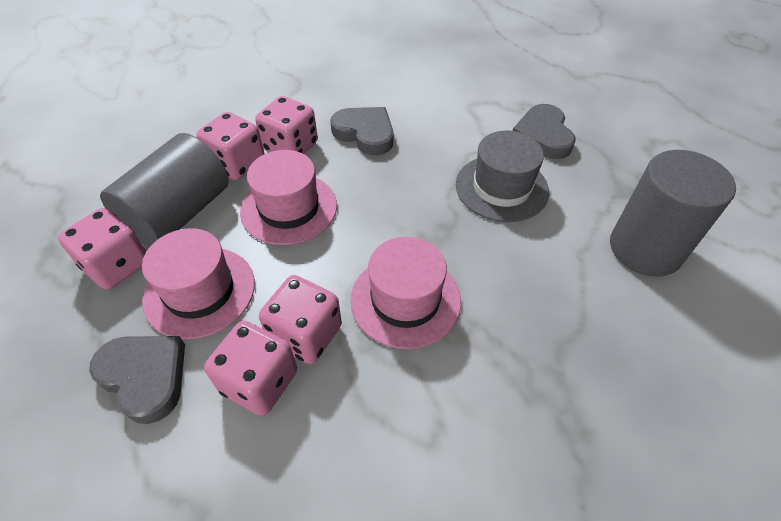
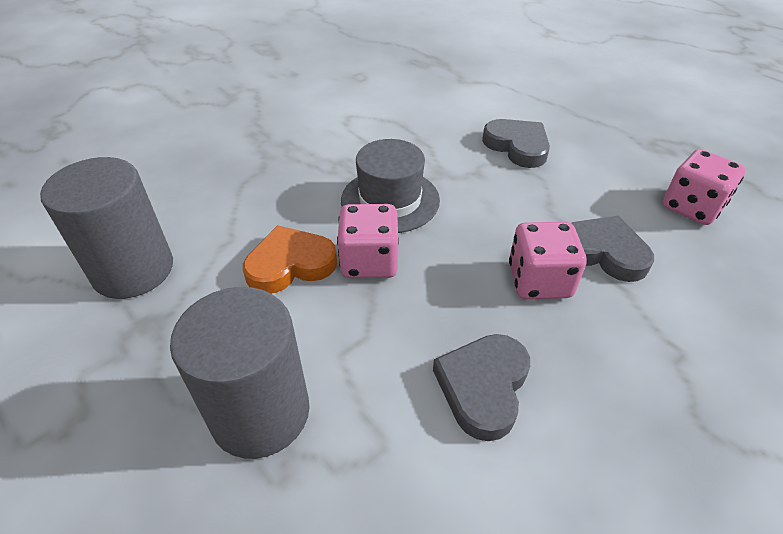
orange heart: none = 0 -> [243,225,337,293] = 1
pink dice: [58,208,146,290] [197,112,264,180] [204,321,297,416] [255,96,318,154] [259,275,342,364] = 5 -> [337,204,399,278] [509,222,586,299] [663,149,745,225] = 3
pink hat: [142,228,255,339] [240,150,337,245] [351,237,461,349] = 3 -> none = 0

